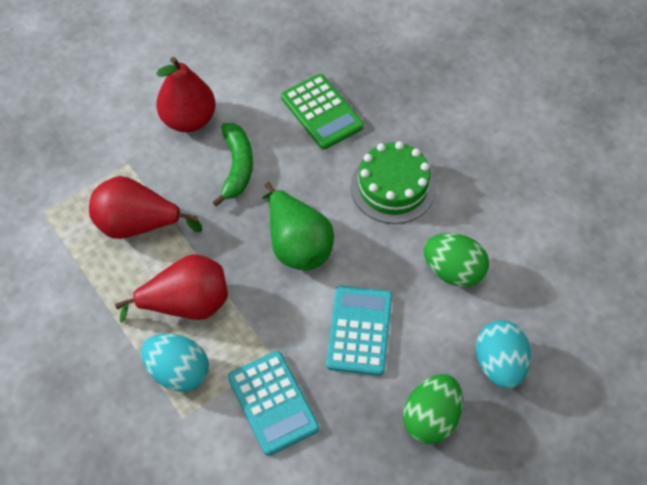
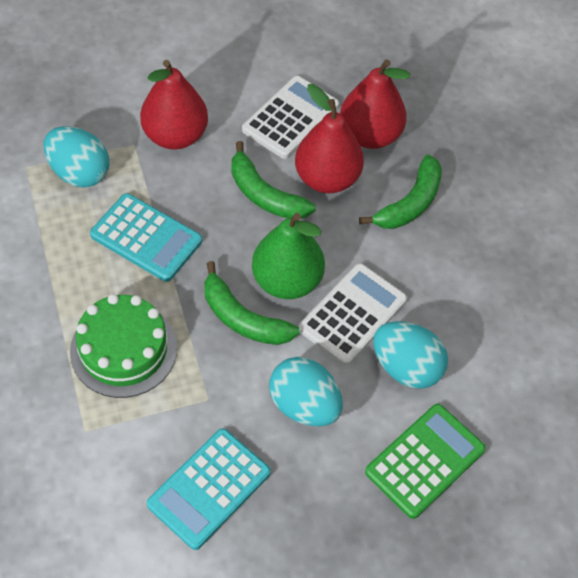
green banana: [213,123,253,207] = 1 -> [204,261,300,345] [231,141,316,218] [359,154,442,229] = 3
green egg: [403,374,463,444] [424,233,489,287] = 2 -> none = 0
turquoise egg: [141,333,209,392] [476,320,531,389] = 2 -> [43,126,110,188] [269,357,343,427] [373,321,448,389] = 3
white calculator: none = 0 -> [242,76,339,159] [299,263,407,366] = 2

